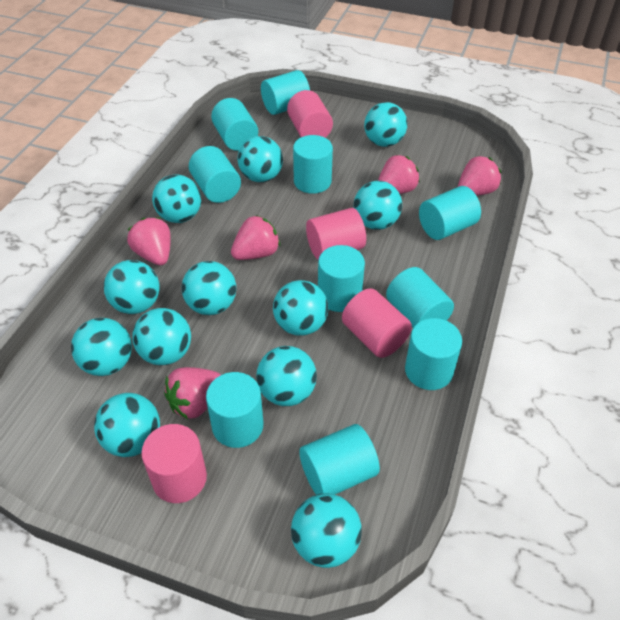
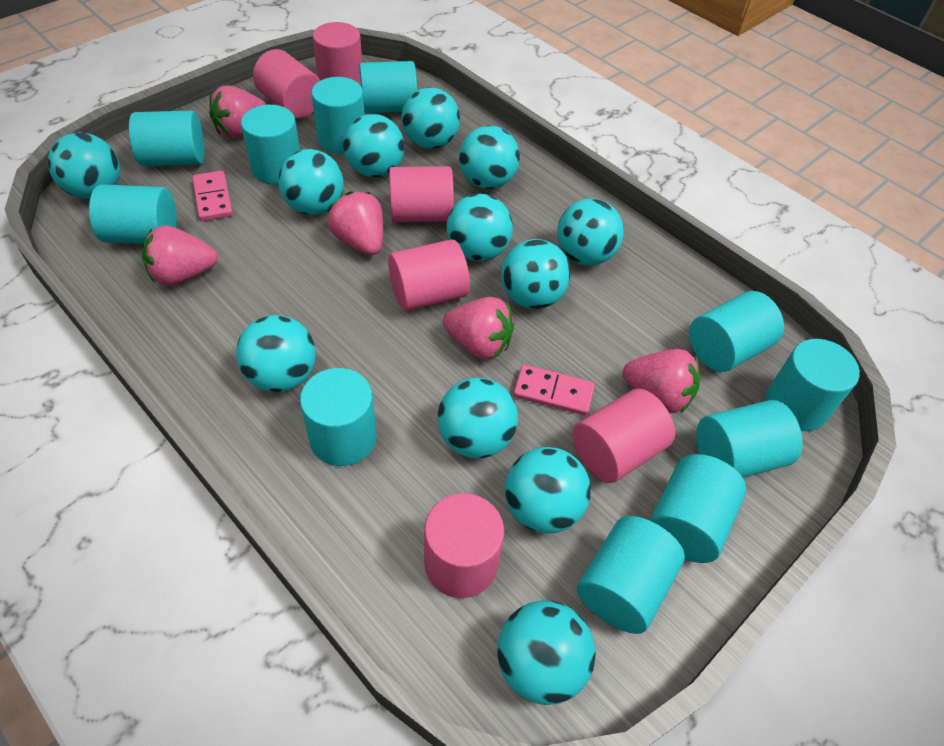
pink cylinder: [141,424,207,503] [287,90,333,138] [306,208,366,260] [342,288,412,358] = 4 -> [253,49,320,118] [313,22,362,86] [388,239,470,311] [389,166,454,222] [424,493,504,598] [572,389,675,483] = 6
pink domino: none = 0 -> [192,171,233,221] [513,365,595,416] = 2
turquoise cylinder: [189,146,241,203] [206,372,264,448] [211,98,258,151] [261,70,310,115] [293,135,333,194] [299,424,380,495] [318,245,365,312] [386,267,454,328] [405,318,462,390] [419,186,481,240] = 10 -> [89,184,177,244] [129,111,204,166] [241,105,300,185] [300,368,376,466] [311,77,365,154] [359,61,417,113] [577,516,685,634] [649,454,746,563] [689,291,784,372] [696,400,803,478] [766,339,860,431] = 11

